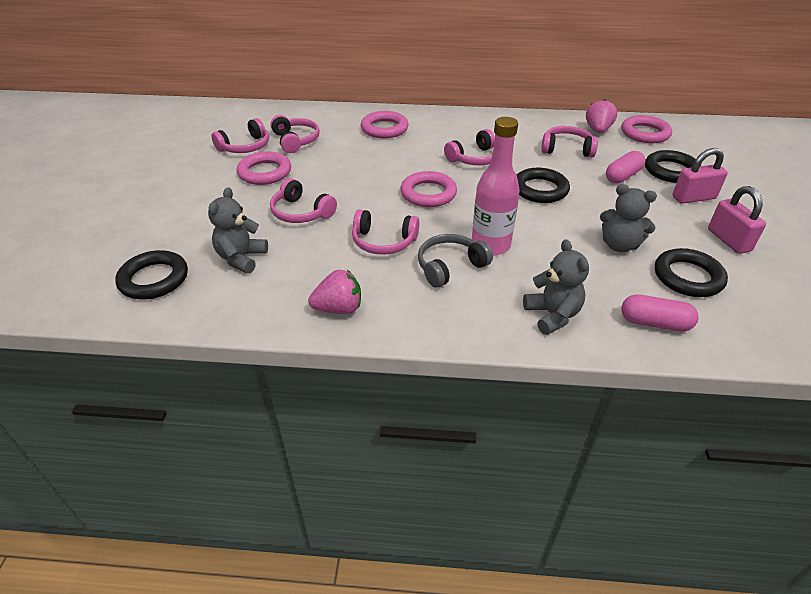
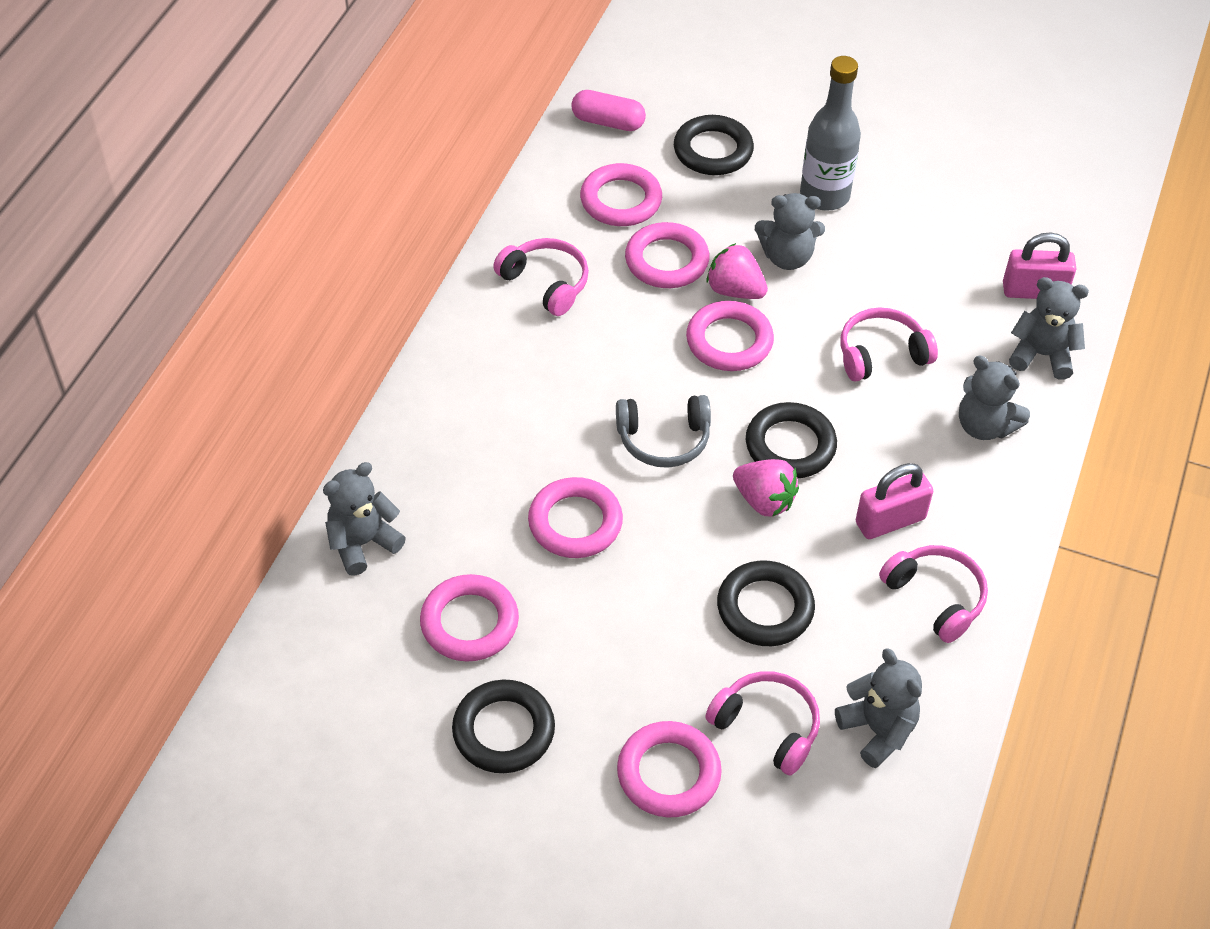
grey bottle: none = 0 -> [800,56,861,210] = 1
grey teddy bear: [208,187,268,273] [523,239,589,335] [600,184,657,252] = 3 -> [323,462,406,576] [755,193,825,270] [835,648,922,768] [959,356,1030,440] [1009,277,1089,380] = 5
pink bottle: [472,117,520,256] = 1 -> none = 0
pink capsule: [606,151,645,184] [621,294,699,332] = 2 -> [571,90,646,131] = 1
pink headphones: [211,118,269,153] [270,115,320,153] [270,178,337,223] [352,209,419,255] [444,129,495,165] [541,126,598,157] = 6 -> [493,238,589,316] [705,671,820,775] [841,307,938,382] [879,545,988,643] = 4
pink ring: [237,152,291,185] [361,111,409,138] [401,171,457,207] [621,115,672,143] = 4 -> [420,574,519,661] [528,477,623,558] [580,163,662,226] [617,721,722,818] [625,222,709,288] [686,301,774,371] = 6

